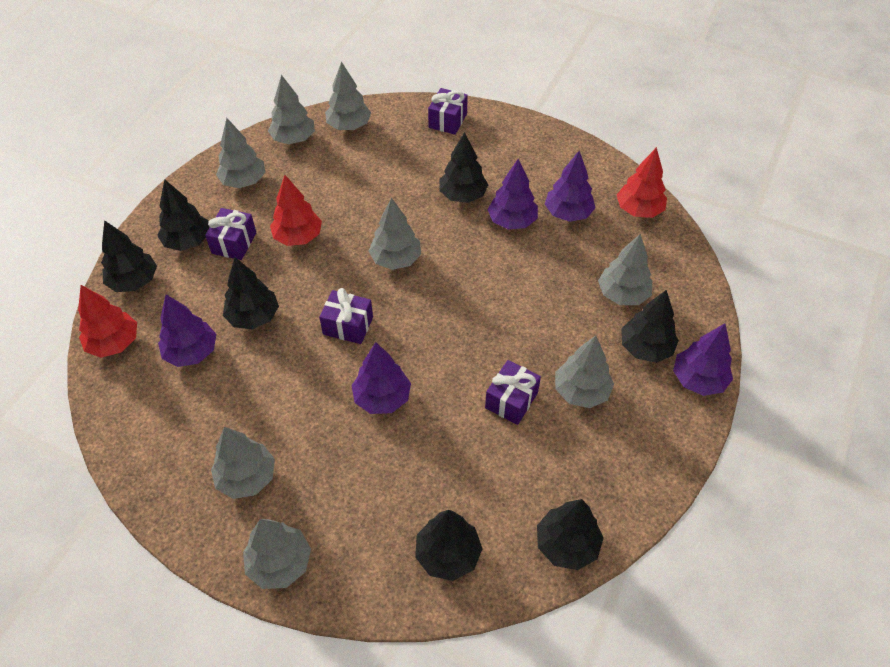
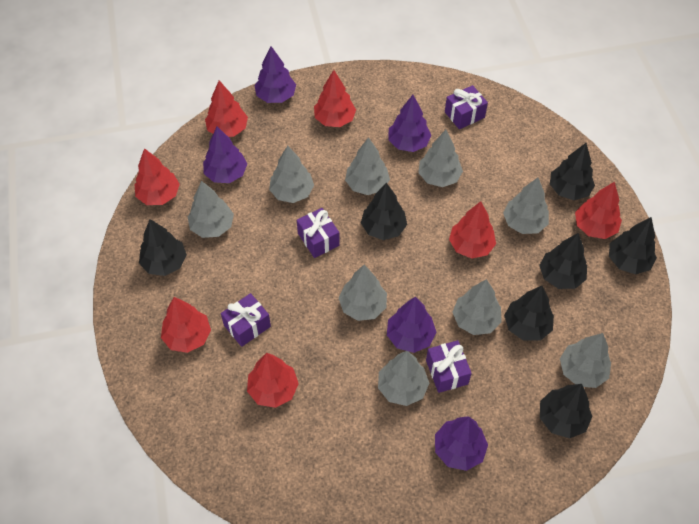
grey tree: [211,427,275,499] [216,118,266,188] [243,519,311,589] [268,75,315,144] [325,62,371,130] [369,198,421,270] [555,336,614,408] [598,234,652,305] = 8 -> [188,181,234,238] [269,146,314,203] [339,265,387,321] [345,137,390,195] [378,351,429,406] [418,130,463,187] [453,279,502,335] [503,178,549,234] [560,333,611,388] = 9
red tree: [78,285,137,358] [270,175,322,246] [617,147,667,218] = 3 -> [135,148,180,205] [161,297,211,353] [205,80,248,137] [247,353,299,408] [314,70,356,127] [449,201,496,258] [575,182,622,239] = 7

